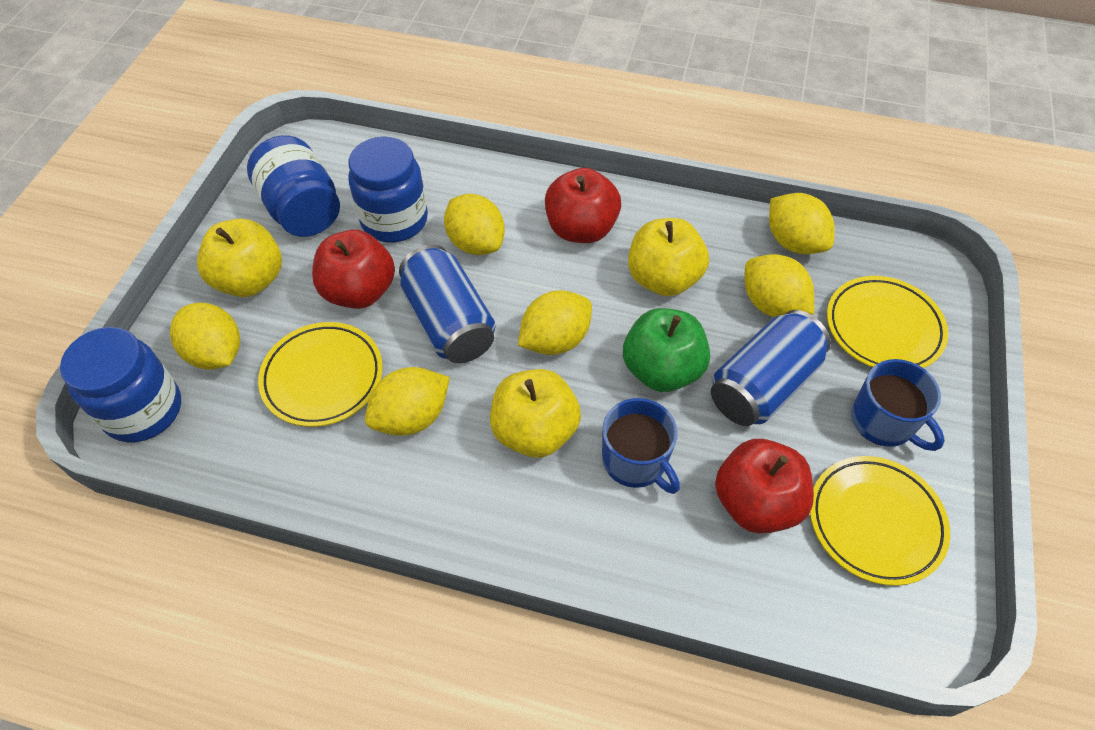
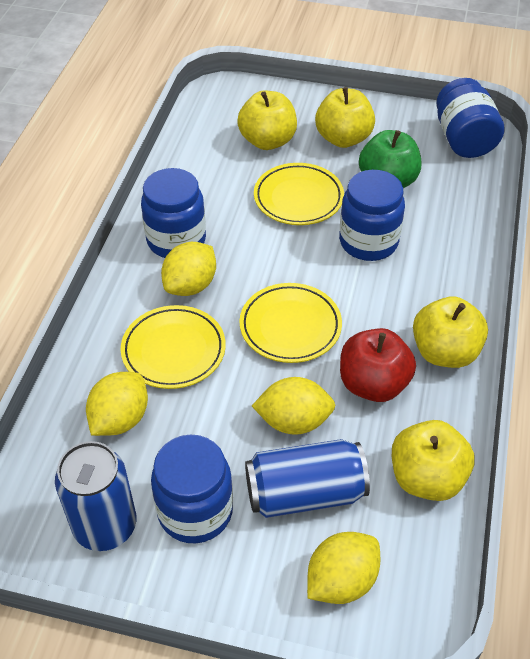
blue jar: [60,327,181,443] [247,135,340,237] [348,137,428,243] = 3 -> [141,168,206,258] [151,435,233,543] [339,170,405,261] [436,78,504,158] = 4
blue mug: [602,398,680,494] [851,359,945,451] = 2 -> none = 0
red apple: [312,230,395,309] [545,168,621,243] [715,439,814,534] = 3 -> [340,328,416,402] = 1
yellow apple: [197,218,282,297] [490,369,581,458] [628,218,709,296] = 3 -> [237,90,297,150] [315,87,375,148] [392,420,475,501] [413,296,488,368] = 4
yellow lemon: [170,303,240,370] [365,367,450,436] [444,194,505,255] [518,290,592,355] [745,254,814,317] [769,193,835,254] = 6 -> [86,372,148,436] [161,242,216,296] [252,377,335,435] [307,532,380,604] = 4

